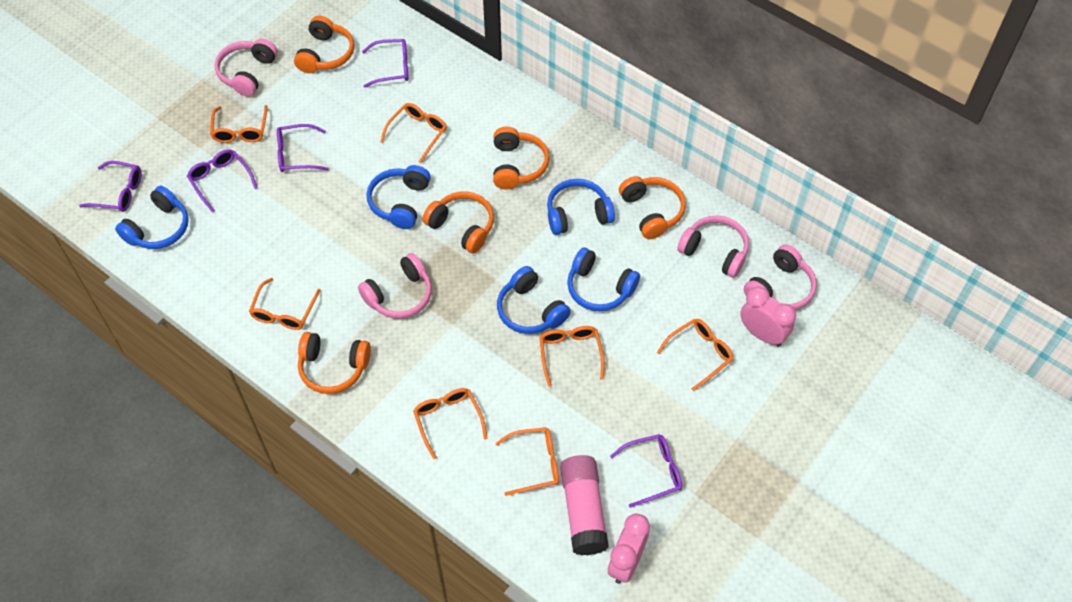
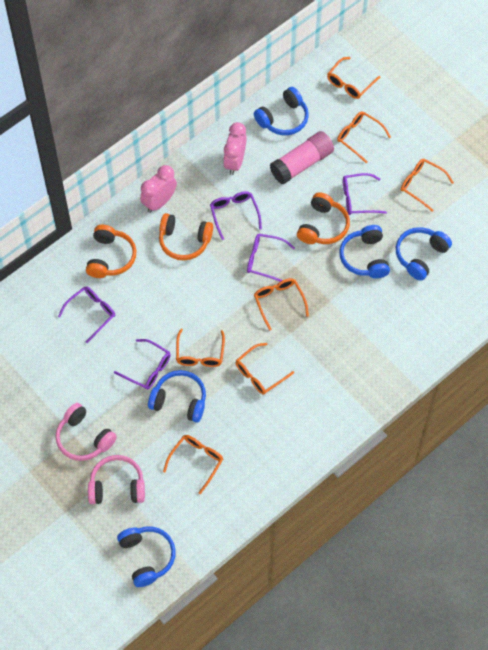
orange headphones: [294,16,354,73] [298,332,371,394] [423,191,494,253] [493,126,550,190] [619,176,686,239] = 5 -> [86,225,137,278] [159,213,213,260] [297,192,350,244] = 3
pink headphones: [215,39,278,97] [358,253,432,319] [677,215,749,278] [744,244,817,310] = 4 -> [56,403,117,461] [88,455,145,504] = 2

